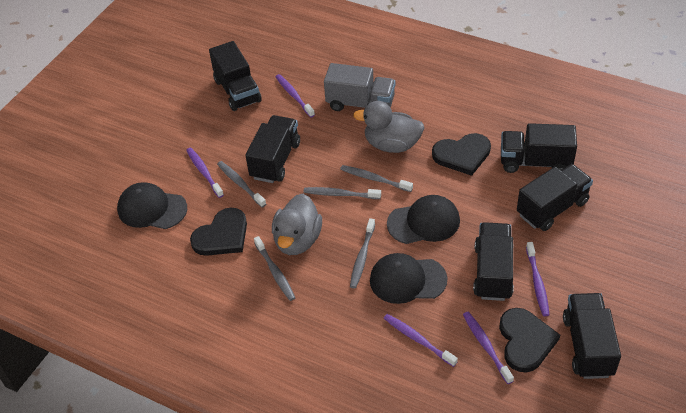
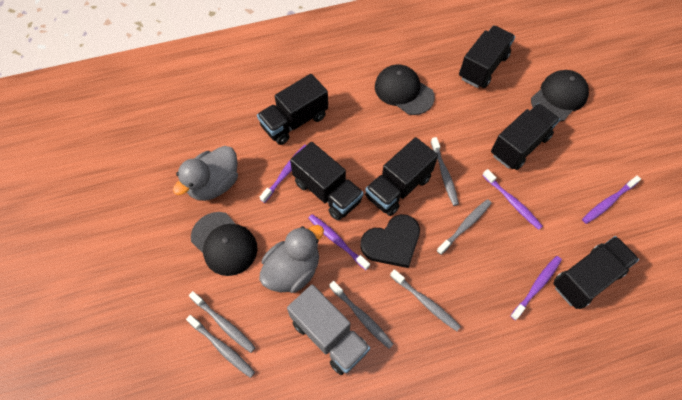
black heart: [190,208,247,256] [432,133,491,176] [499,308,560,372] = 3 -> [360,214,420,268] = 1
grey toothbrush: [217,161,266,207] [254,236,295,301] [303,187,381,199] [340,165,413,192] [350,218,375,288] = 5 -> [186,315,255,378] [189,291,256,353] [330,281,394,349] [390,269,461,331] [431,137,459,206] [437,199,492,255] = 6

